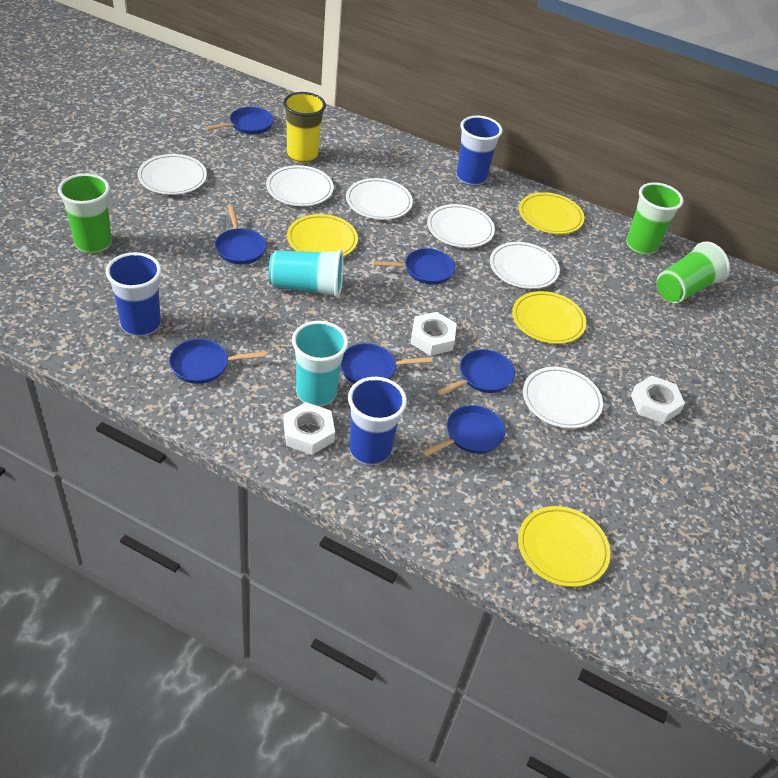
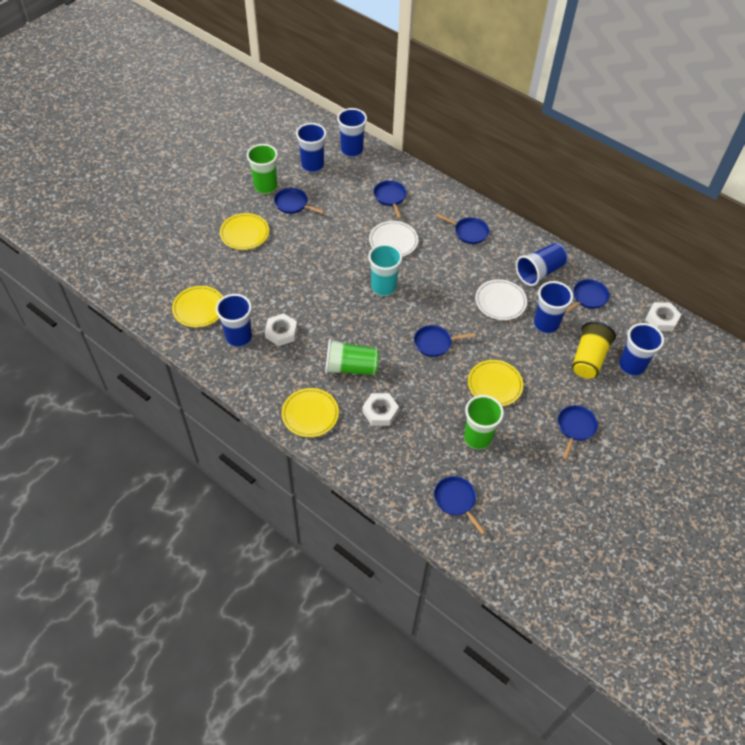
blue cup: [106,252,161,336] [348,377,407,465] [456,115,502,186] = 3 -> [216,294,252,347] [296,123,326,173] [337,108,367,157] [516,243,568,286] [534,281,573,334] [619,323,664,376] = 6
turquoise cup: [269,249,344,298] [292,321,348,406] = 2 -> [368,244,403,296] = 1
white plate: [137,154,207,195] [266,165,334,206] [346,178,413,220] [427,204,495,248] [490,242,560,289] [523,367,603,428] = 6 -> [369,221,418,257] [475,279,527,320] = 2

